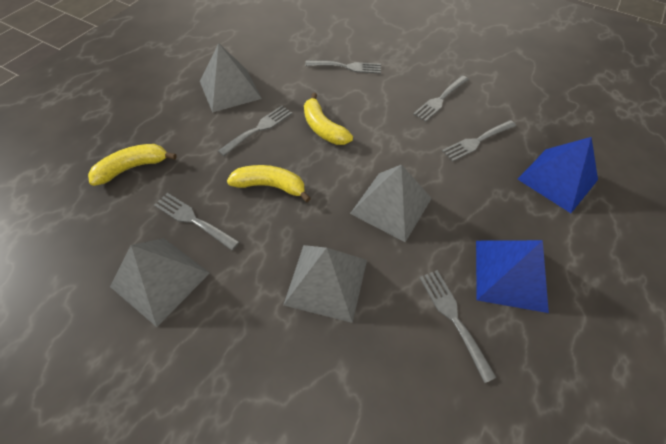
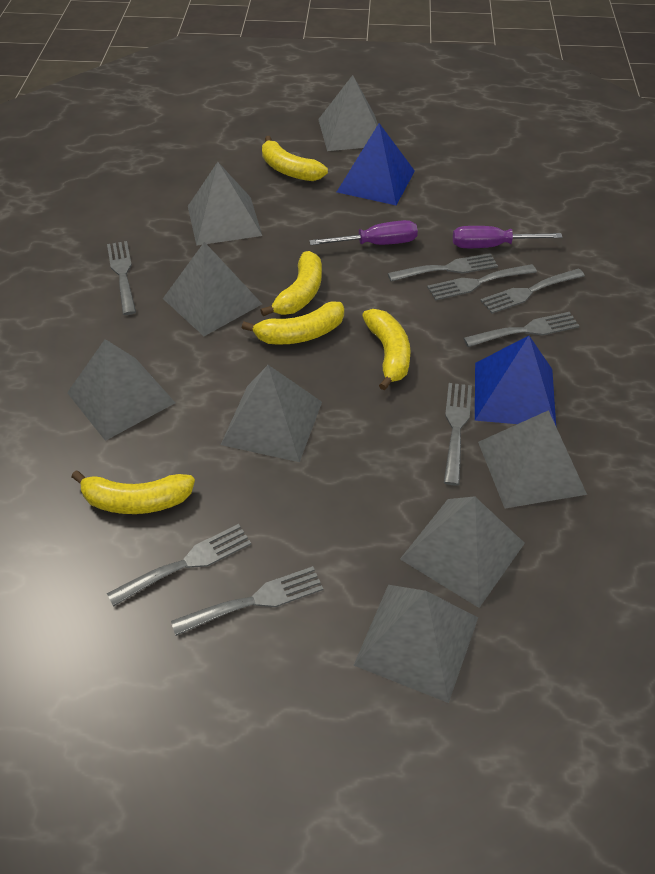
grey fork: [154,193,239,250] [218,105,292,156] [305,60,381,74] [413,76,469,122] [419,270,497,383] [442,120,516,162] = 6 -> [107,241,136,315] [107,524,251,607] [171,566,323,636] [388,253,498,281] [427,264,537,301] [444,383,472,485] [464,312,579,347] [480,269,585,314] = 8
grey pyramid: [110,238,210,327] [200,43,262,113] [283,245,367,323] [350,164,432,242] = 4 -> [67,339,175,441] [163,242,262,336] [188,162,262,246] [221,365,322,462] [318,75,378,151] [354,585,478,703] [400,496,525,608] [478,410,587,508] = 8
purple screwdriver: none = 0 -> [309,220,418,245] [453,226,562,248] = 2
yellow banana: [88,144,176,186] [227,165,311,202] [304,93,353,145] = 3 -> [71,470,195,514] [242,302,344,345] [260,251,322,316] [262,136,328,181] [362,309,411,390] = 5

